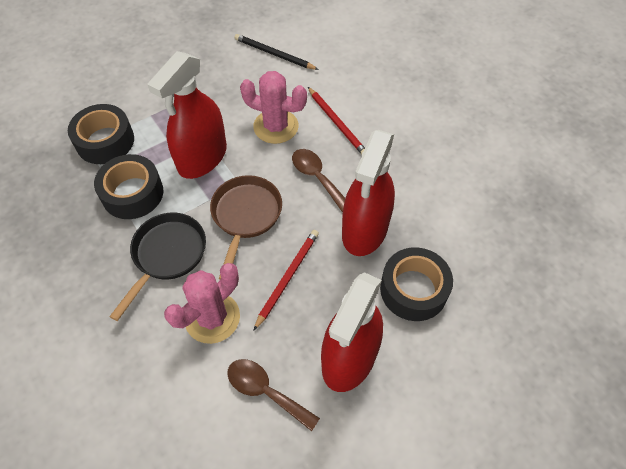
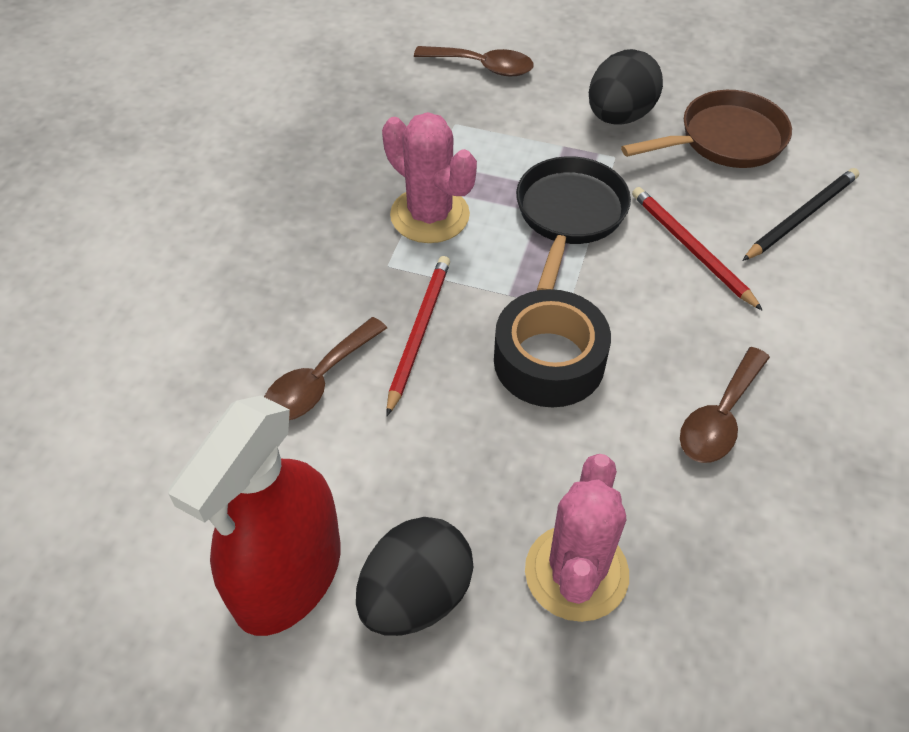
black egg: none = 0 -> [356,517,473,636] [589,49,663,125] = 2
black tape: [68,104,134,164] [94,154,163,219] [380,247,453,321] = 3 -> [494,289,611,407] = 1
brown spoon: [227,359,320,431] [292,149,345,212] = 2 -> [264,317,387,420] [414,46,534,76] [680,347,770,463] = 3
red spray bottle: [147,51,227,179] [321,272,383,392] [342,130,395,256] = 3 -> [168,396,341,636] = 1

